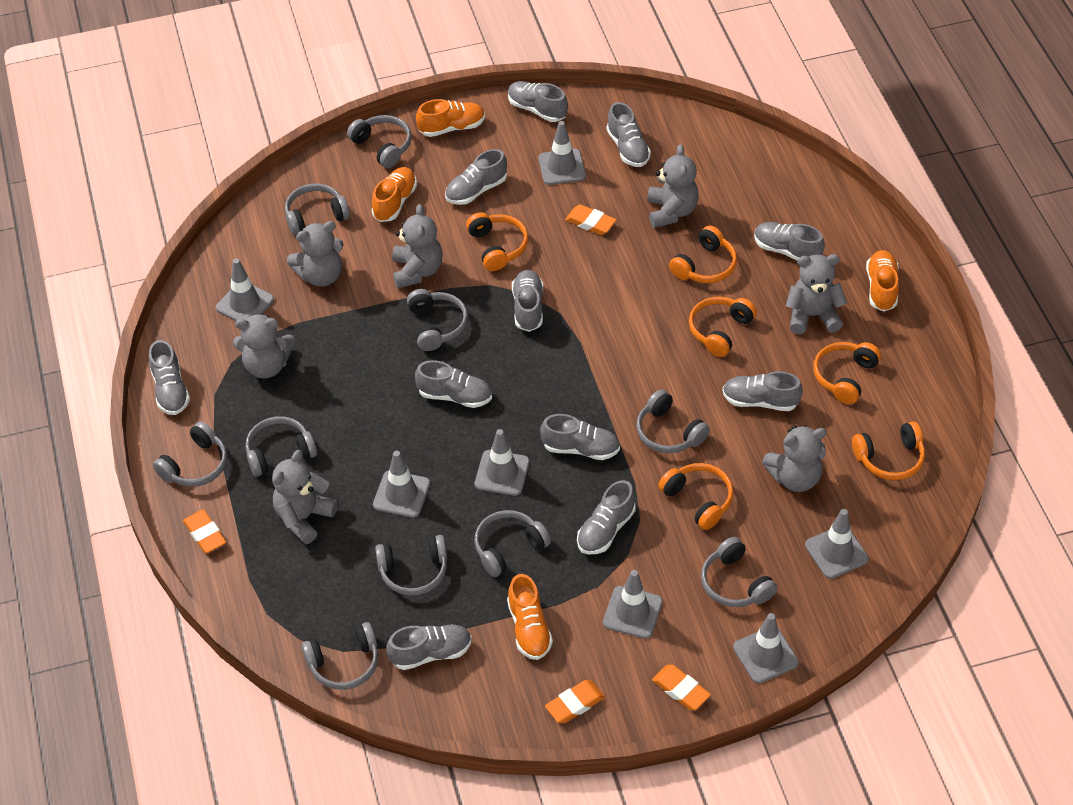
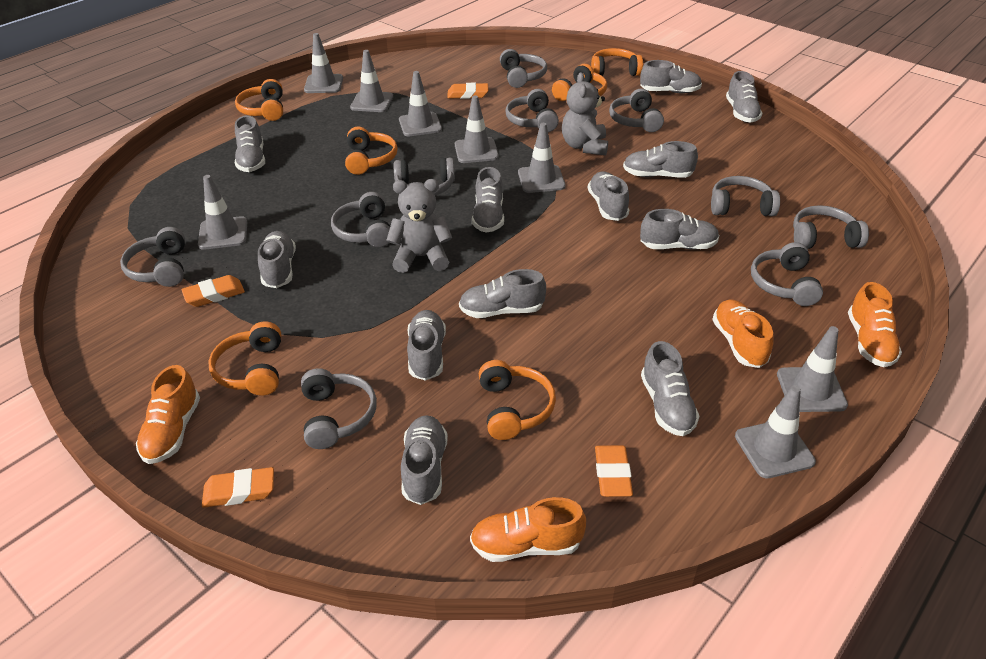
grey shoe: [149,340,190,415] [386,624,472,670] [415,360,492,408] [445,149,507,205] [508,81,568,122] [512,270,543,332] [540,414,620,460] [577,480,636,554] [607,102,651,167] [722,371,803,411] [754,222,825,261] = 11 -> [235,116,265,172] [258,231,296,288] [401,415,448,505] [407,310,446,381] [459,269,546,318] [472,167,504,233] [588,172,629,221] [623,141,698,178] [640,60,702,94] [640,209,719,250] [641,341,699,436] [726,71,762,123] = 12
grey teddy bear: [233,313,295,378] [272,450,338,544] [287,221,344,287] [392,204,443,288] [647,144,699,228] [762,425,827,492] [786,254,847,334] = 7 -> [386,179,452,273] [562,72,608,155] = 2
grey traffic cone: [216,258,274,321] [373,451,430,518] [475,429,530,496] [538,121,586,185] [603,570,662,639] [733,613,799,683] [805,509,869,579] = 7 -> [198,175,247,250] [304,33,343,93] [350,50,393,112] [399,71,442,136] [455,96,499,163] [518,123,566,193] [735,385,816,478] [777,326,848,412] = 8

